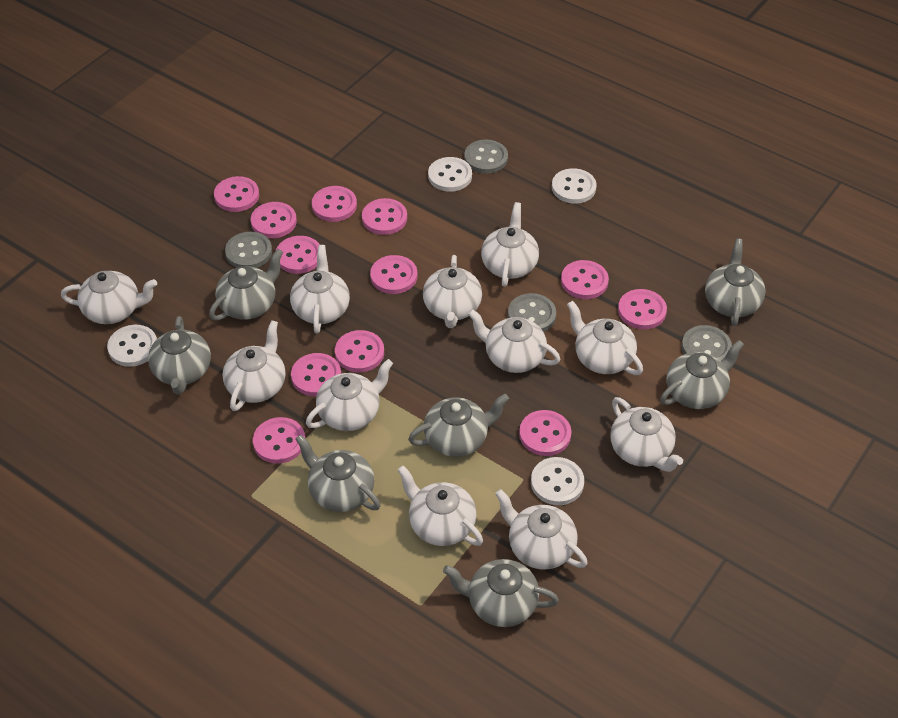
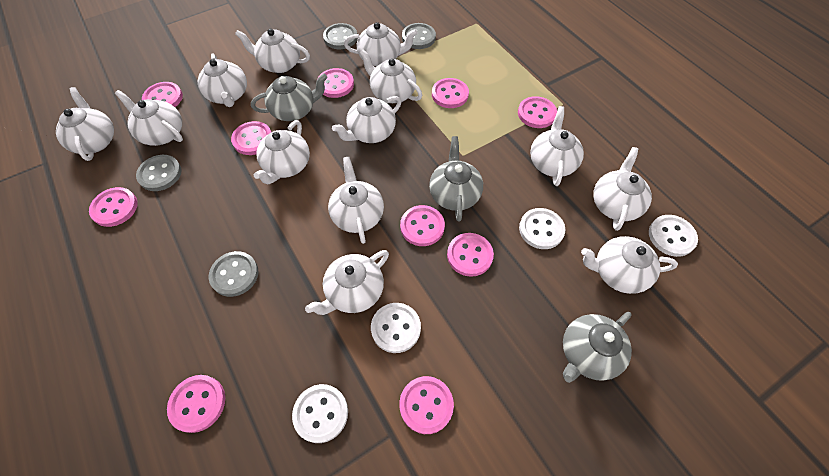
grey teapot: [148,316,211,394] [209,249,283,321] [295,435,380,512] [408,394,509,457] [443,559,559,627] [660,340,744,409] [705,239,766,326] = 7 -> [251,73,328,121] [429,136,483,222] [563,312,632,383] = 3
pink button: [214,176,259,212] [251,202,297,238] [253,417,305,464] [276,236,320,274] [291,353,341,396] [312,186,357,222] [335,330,384,372] [362,198,407,235] [370,255,417,294] [519,410,572,456] [561,260,609,299] [618,289,667,329] = 12 -> [89,187,138,227] [142,82,183,107] [167,375,225,433] [231,121,271,155] [318,68,354,98] [399,376,454,434] [400,205,445,246] [432,78,469,108] [447,233,494,277] [518,96,557,128] = 10
white teapot: [61,271,157,324] [223,320,286,411] [290,245,350,334] [306,359,393,431] [397,465,483,546] [423,255,482,328] [468,309,561,373] [481,202,539,287] [495,489,588,570] [567,301,643,375] [610,397,683,472] = 11 -> [56,87,114,161] [115,90,183,146] [197,54,247,107] [235,29,310,73] [254,120,310,184] [305,250,389,315] [328,157,384,244] [332,96,401,143] [344,22,418,67] [359,49,422,103] [530,106,584,186] [581,236,678,294] [593,147,652,231] = 13

